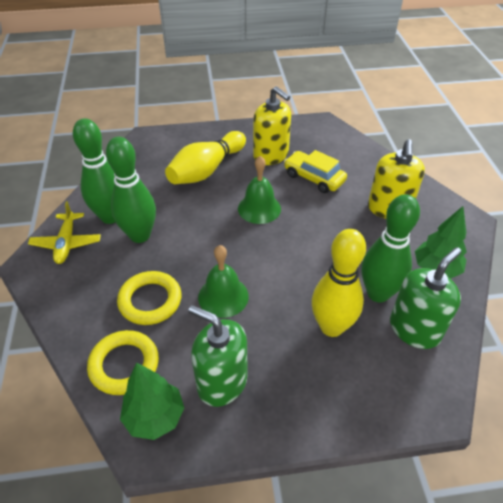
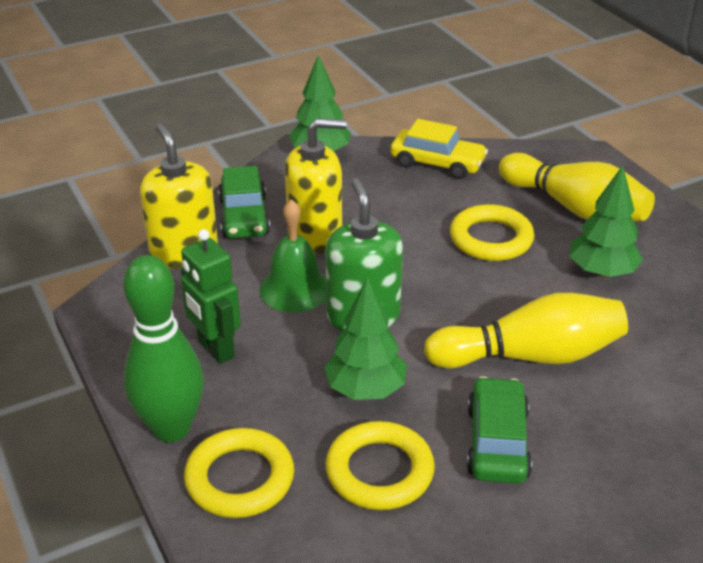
green bell: [198,245,249,318] [238,156,281,224] = 2 -> [259,199,326,313] = 1
green bowling pin: [73,118,115,224] [106,137,156,243] [362,194,420,302] = 3 -> [123,255,204,442] = 1
green car: none = 0 -> [218,166,270,238] [467,376,532,484] = 2
green robot: none = 0 -> [181,229,241,364] = 1
green soap dispenser: [188,305,248,407] [390,247,461,349] = 2 -> [325,178,403,331] = 1
green tree: [120,363,184,440] [415,206,467,279] = 2 -> [289,55,350,151] [324,277,407,400] [569,165,643,278] = 3
yellow plane: [28,201,101,264] = 1 -> none = 0
yellow ring: [87,330,159,395] [117,271,181,325] = 2 -> [184,428,294,518] [326,421,435,510] [450,204,534,261] = 3

